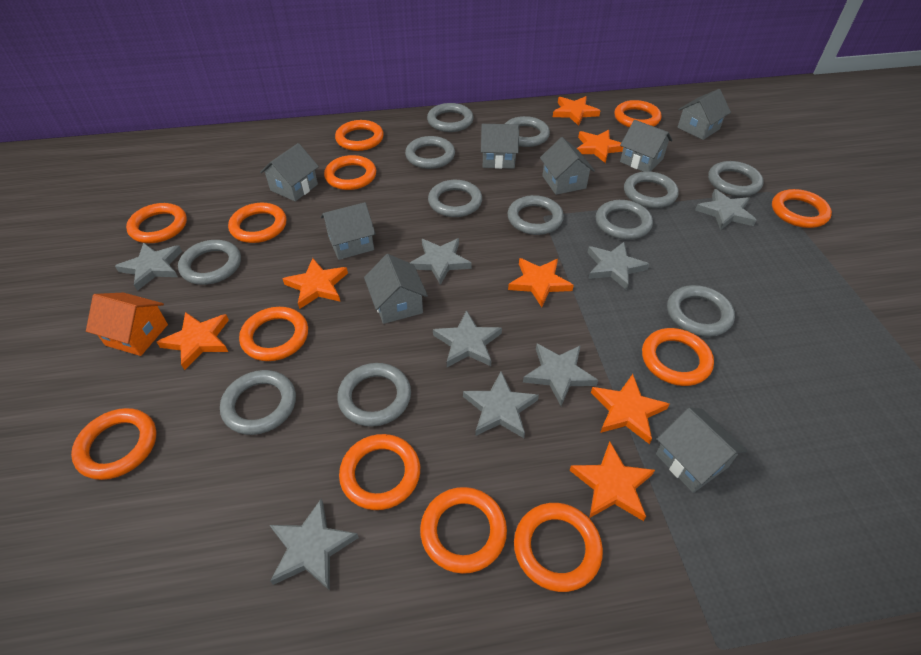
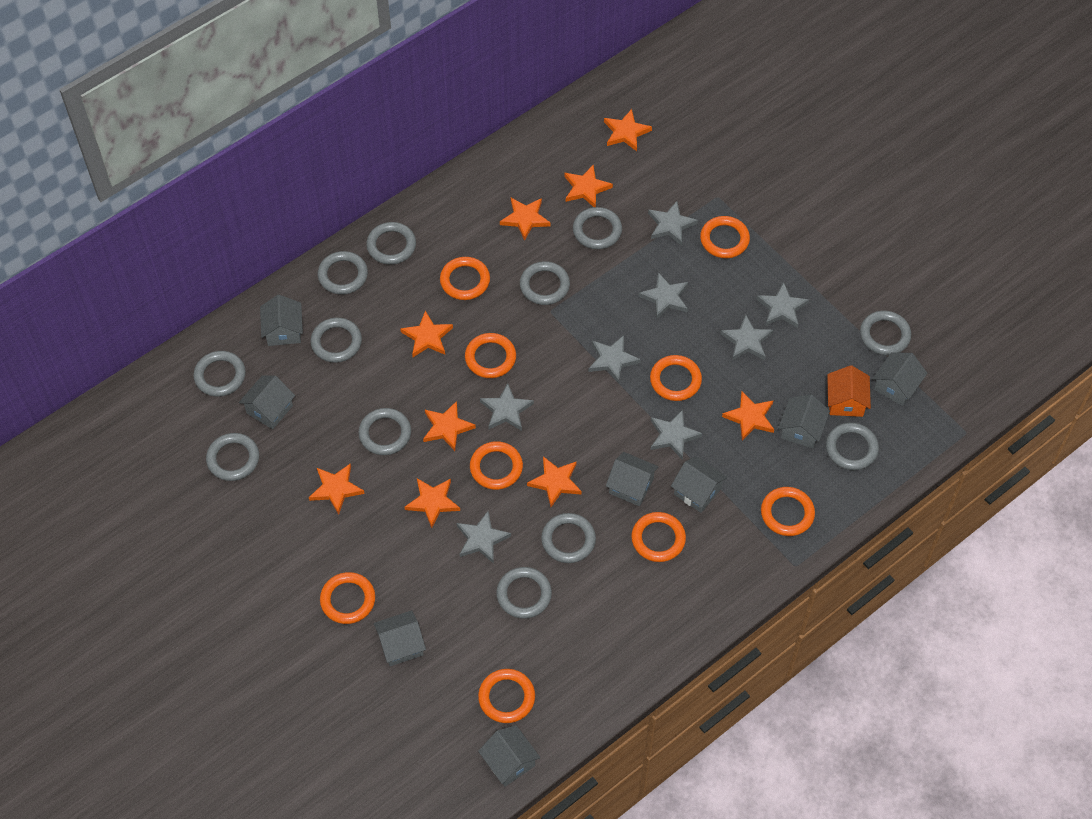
orange ring: [71,408,156,480] [126,203,187,243] [228,203,286,243] [239,307,308,361] [324,155,376,190] [335,120,384,151] [339,434,420,510] [420,487,507,574] [514,503,603,592] [614,100,662,127] [642,328,714,386] [772,189,832,228] = 12 -> [320,572,375,624] [440,257,490,300] [465,333,516,378] [470,441,523,490] [478,669,535,723] [631,512,686,562] [650,355,702,401] [700,216,750,258] [761,487,815,536] = 9
orange star: [157,312,229,370] [283,258,348,309] [508,258,574,307] [553,96,600,126] [569,441,655,521] [577,130,623,163] [591,374,669,444] = 7 -> [309,463,365,515] [400,311,453,357] [405,478,460,528] [423,401,476,451] [500,198,551,241] [527,456,582,507] [564,165,613,207] [604,109,652,151] [722,391,774,441] = 9

